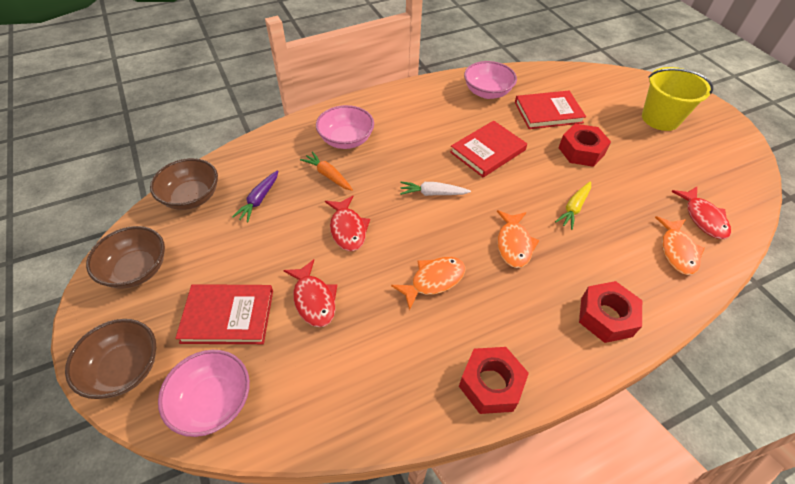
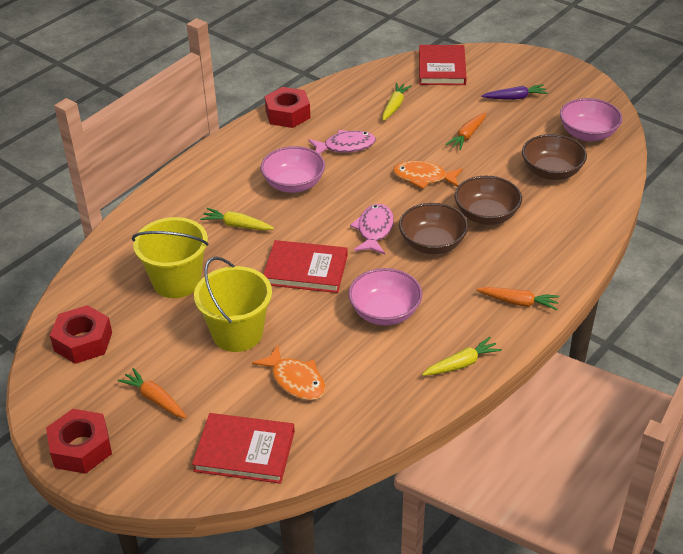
orange carrot: [300,151,353,191] = 1 -> [117,368,187,418] [445,112,486,150] [476,287,559,310] = 3
orange fish: [391,257,465,311] [497,210,539,268] [655,216,705,275] = 3 -> [252,345,326,400] [393,161,463,189] = 2
pink fish: none = 0 -> [308,130,376,154] [350,204,394,254] = 2
red fish: [283,259,337,327] [325,196,370,251] [671,187,731,239] = 3 -> none = 0
white carrot: [400,182,471,196] = 1 -> none = 0
yellow bucket: [642,67,714,131] = 1 -> [132,217,209,298] [194,257,272,352] = 2
yellow carrot: [555,181,591,230] = 1 -> [200,208,274,230] [382,83,411,121] [422,337,502,376] = 3

